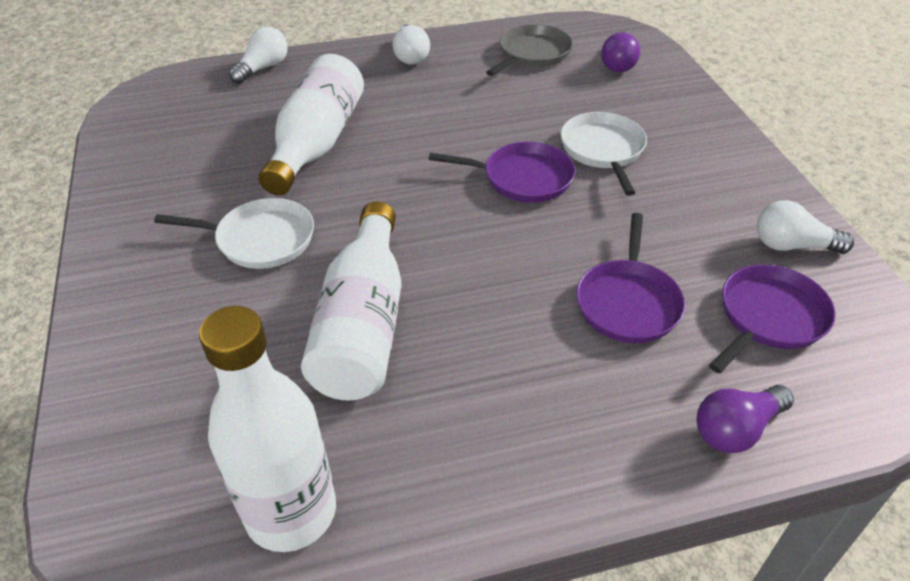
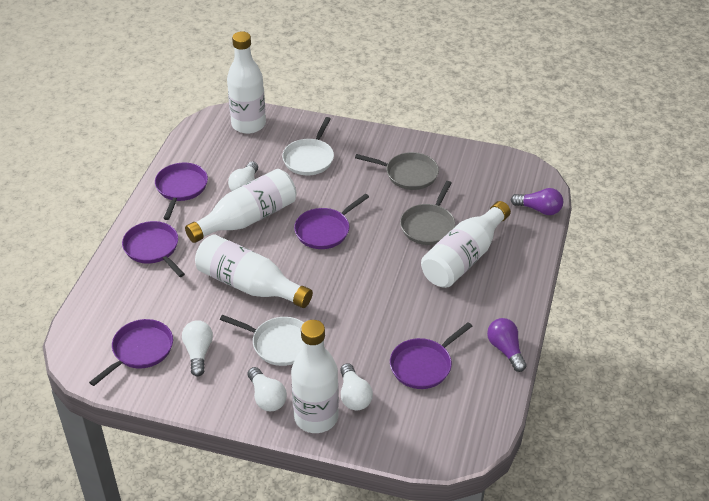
grey pan: [486,24,573,76] = 1 -> [355,152,439,190] [400,181,455,245] = 2
purple pan: [429,142,576,203] [576,213,685,343] [709,265,835,373] = 3 -> [89,319,173,386] [122,221,185,277] [155,163,208,220] [294,194,369,249] [390,322,472,389] = 5
white bottle: [199,306,336,552] [259,54,364,195] [301,201,402,400] = 3 -> [185,169,296,243] [195,234,313,308] [227,31,266,134] [291,320,339,433] [421,201,511,288] = 5
white light bulb: [229,27,288,84] [393,25,430,65] [757,200,854,254] = 3 -> [182,320,213,377] [228,161,258,191] [248,367,287,411] [340,363,373,411] = 4

